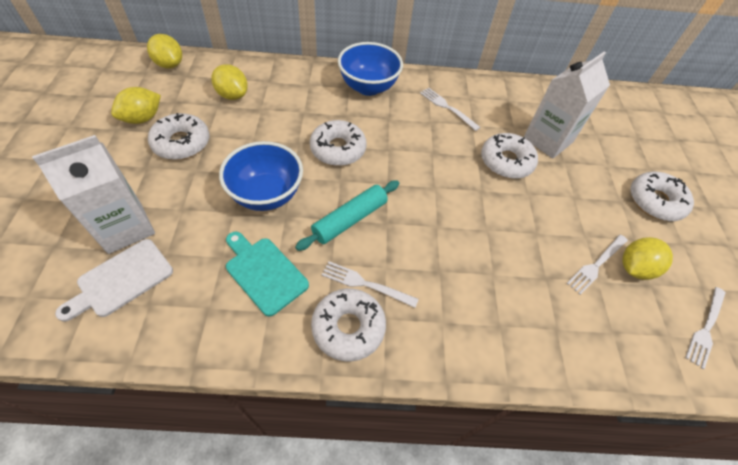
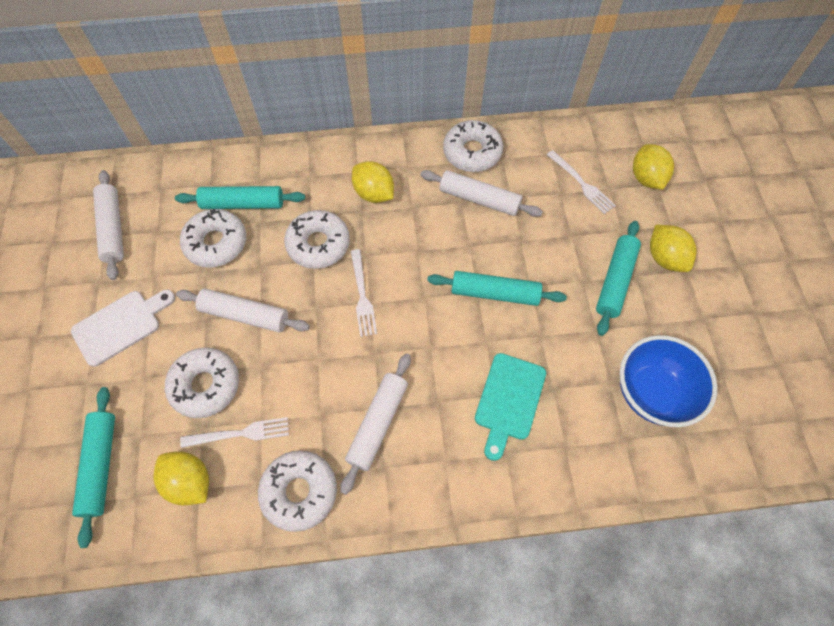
blue bowl: [219,141,303,211] [338,42,403,96] = 2 -> [620,335,718,427] = 1
turquoise rolling pin: [295,180,399,251] = 1 -> [72,387,115,548] [175,186,305,209] [427,271,567,306] [596,221,641,336] = 4
white carton: [32,135,155,254] [524,52,610,159] = 2 -> none = 0
white fork: [322,261,419,308] [420,88,480,131] [567,235,628,295] [685,287,726,369] = 4 -> [180,417,289,448] [351,249,377,337] [547,150,616,214] = 3
white rolling pin: none = 0 -> [93,170,124,280] [176,289,310,332] [341,353,411,495] [420,170,543,217] = 4

